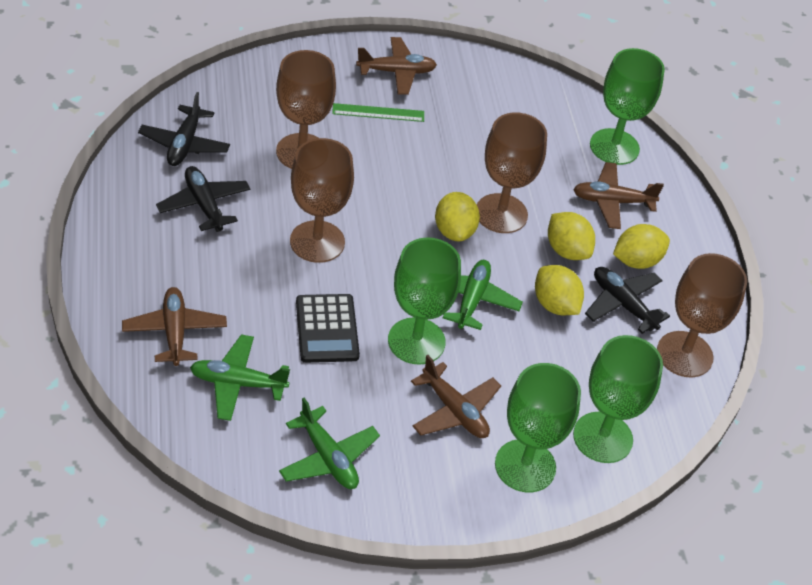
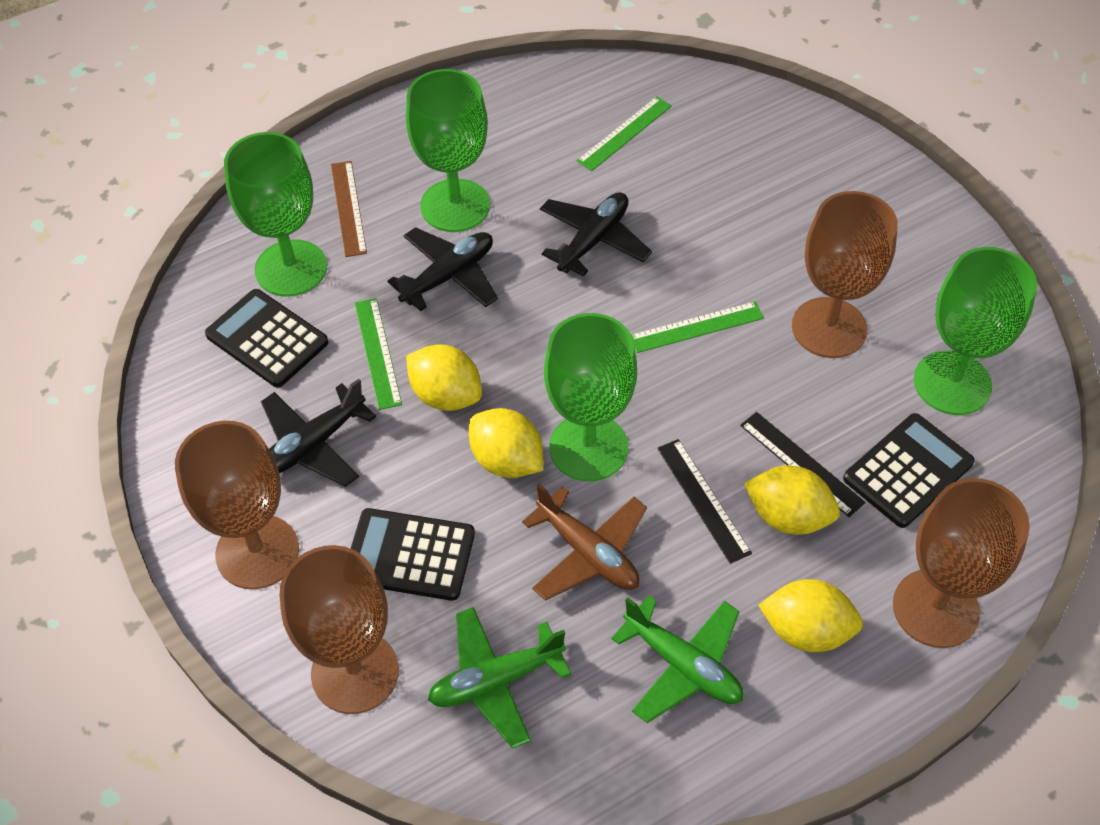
black calculator: [296,294,360,363] = 1 -> [205,289,328,387] [350,508,475,601] [843,413,975,528] = 3
black ruler: none = 0 -> [657,439,752,564] [740,412,866,517] = 2
brown plane: [122,287,227,366] [356,37,437,95] [411,355,501,438] [573,162,664,229] = 4 -> [522,484,647,601] = 1
brown ruler: none = 0 -> [331,161,367,257] = 1
green plane: [190,334,290,421] [279,397,380,489] [443,260,523,330] = 3 -> [428,607,571,748] [611,596,743,723] = 2
green ruler: [332,103,424,122] = 1 -> [355,298,402,410] [577,96,672,171] [631,301,764,353] = 3

